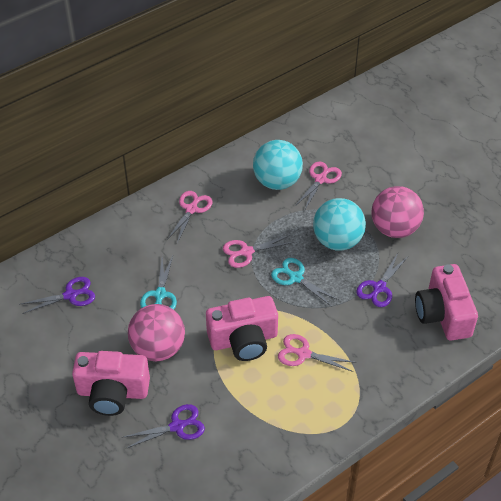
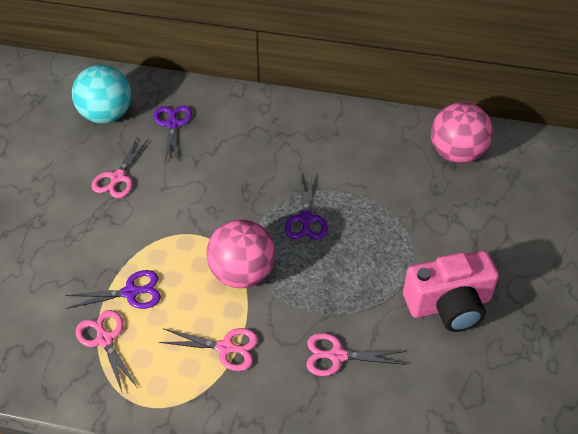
pink camera: [72,351,150,416] [206,296,278,361] [415,264,478,341] = 3 -> [403,251,499,332] = 1
turquoise ball: [253,140,303,190] [313,198,366,251] = 2 -> [72,65,131,124] = 1
turquoise scissors: [140,256,177,310] [271,258,338,307] = 2 -> none = 0

